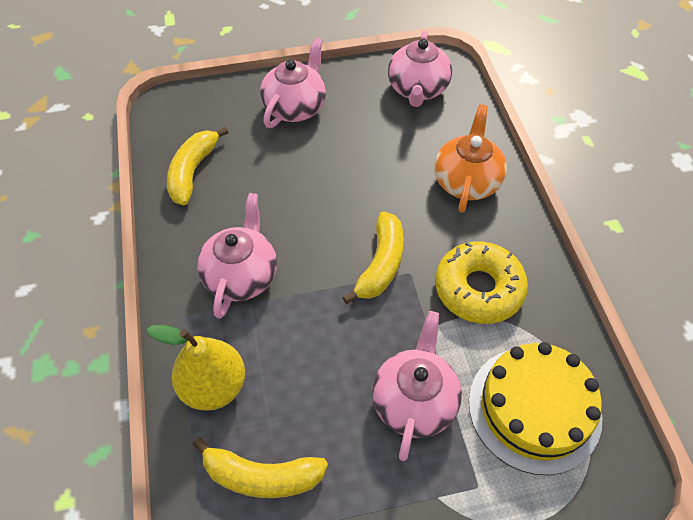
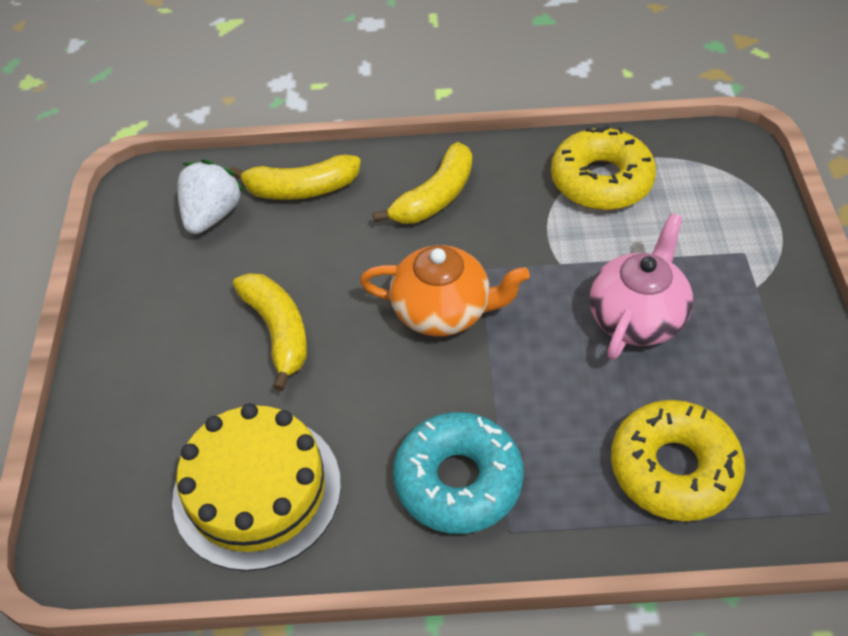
pink teapot: [197,193,277,318] [260,38,326,128] [372,311,462,461] [388,30,452,107] = 4 -> [589,213,693,360] = 1
turquoise donut: none = 0 -> [393,412,524,534] = 1
white strawberry: none = 0 -> [177,159,244,234] = 1
yellow donut: [435,241,528,324] = 1 -> [551,126,656,210] [611,400,745,521] = 2
yellow pear: [146,325,245,411] = 1 -> none = 0

